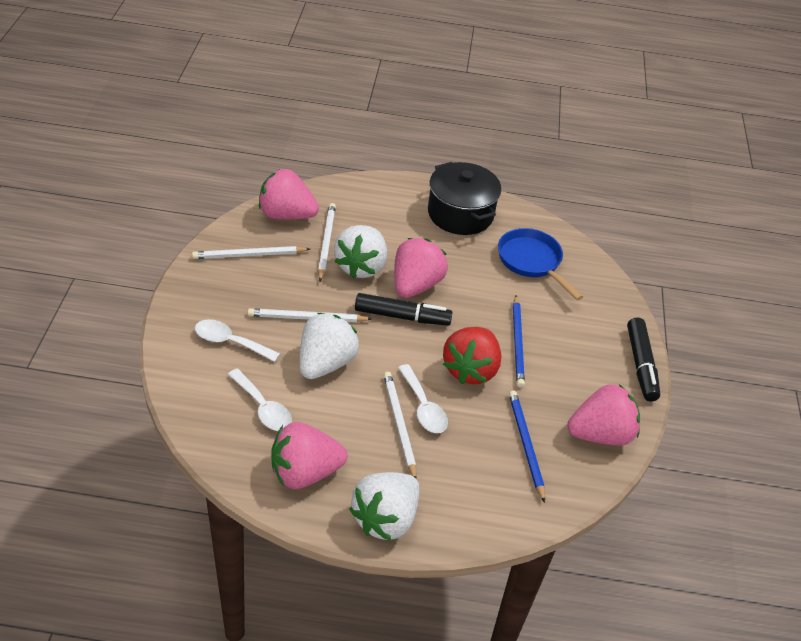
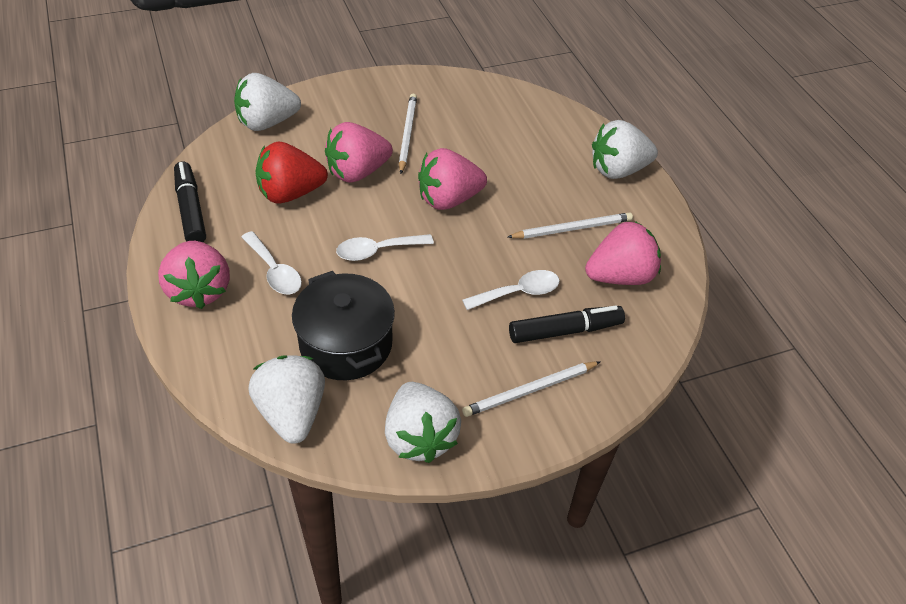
blue pan: [498,228,583,300] = 1 -> none = 0
blue pencil: [509,390,545,503] [513,295,525,388] = 2 -> none = 0
white pencil: [192,246,310,259] [248,308,371,322] [318,203,336,281] [383,372,416,478] = 4 -> [399,93,417,174] [462,361,601,417] [508,212,633,239] = 3
white strawberry: [300,313,359,379] [334,225,387,278] [349,472,420,540] = 3 -> [234,73,301,131] [248,355,325,444] [385,382,461,463] [592,120,658,179] = 4

